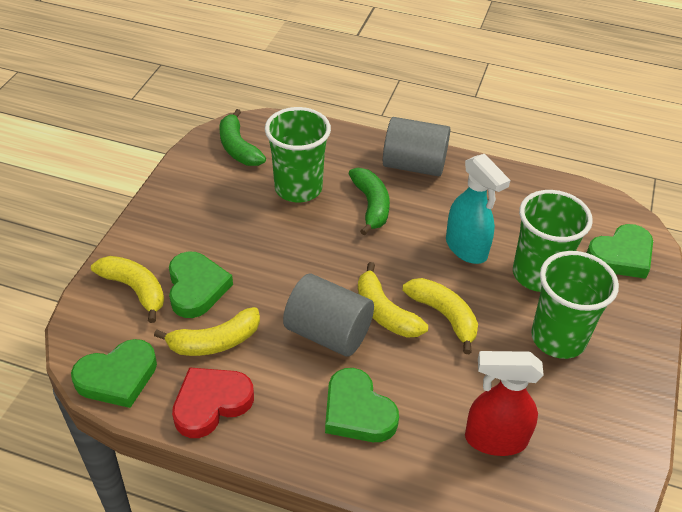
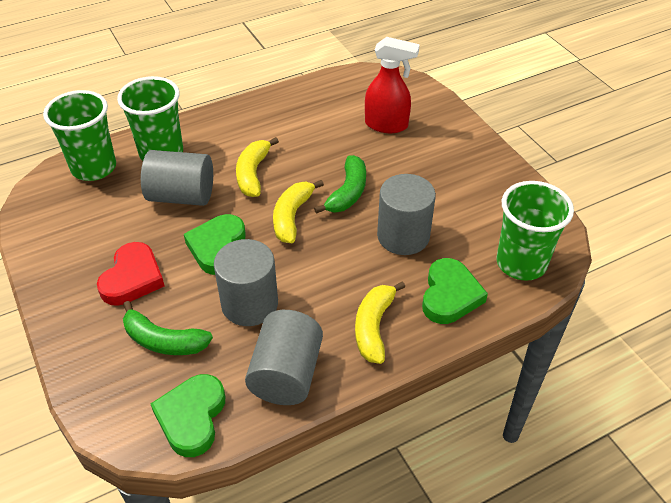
green heart: [71,339,157,408] [169,251,233,318] [325,368,399,442] [587,224,653,279] = 4 -> [151,374,225,457] [184,214,246,275] [422,258,488,324] = 3
grey cylinder: [283,274,374,357] [383,117,450,176] = 2 -> [141,150,213,206] [214,239,278,326] [245,310,323,405] [377,174,436,255] = 4
turquoise spray bottle: [446,154,510,264] = 1 -> none = 0
yellow banana: [91,256,164,323] [154,307,260,356] [358,262,428,338] [402,278,478,354] = 4 -> [236,137,279,197] [273,180,324,243] [355,281,405,364] = 3

